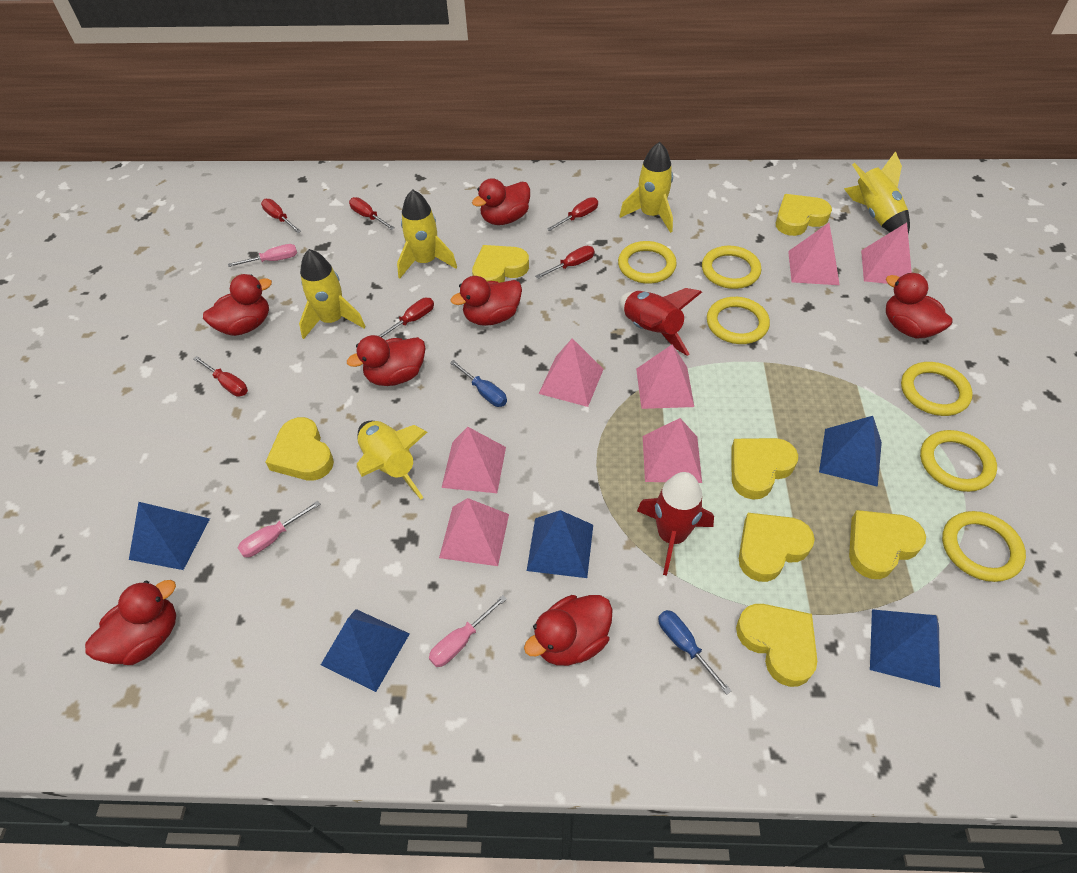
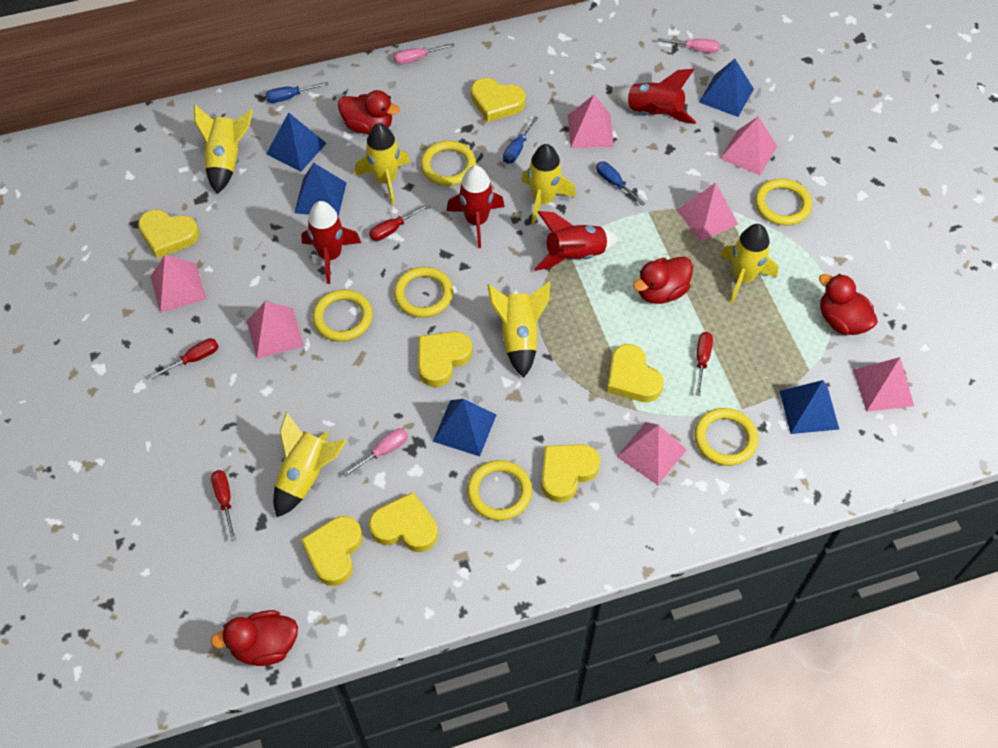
blue screwdriver: [450,360,507,407] [658,610,731,695] = 2 -> [266,82,329,103] [503,116,538,164] [596,162,646,206] = 3
red duck: [85,580,176,665] [203,274,272,336] [347,335,426,386] [450,276,522,326] [472,178,530,225] [524,595,613,666] [886,273,953,338] = 7 -> [211,610,298,666] [338,90,400,134] [633,257,693,304] [819,274,878,335] = 4
red rocket: [620,288,702,356] [637,472,714,576] = 2 -> [301,201,361,284] [447,165,505,248] [534,211,619,271] [615,69,696,124] = 4
red screwdriver: [193,356,248,397] [261,199,301,233] [349,197,395,230] [378,298,434,338] [535,246,594,279] [547,197,598,231] = 6 -> [150,338,219,379] [211,470,236,541] [369,204,429,241] [695,332,713,396] = 4
yellow rocket: [299,249,366,339] [357,421,427,499] [397,189,457,278] [619,142,673,233] [844,151,910,234] = 5 -> [194,105,253,194] [273,412,347,517] [355,123,410,205] [487,282,550,378] [521,144,576,225] [721,224,778,304] = 6

